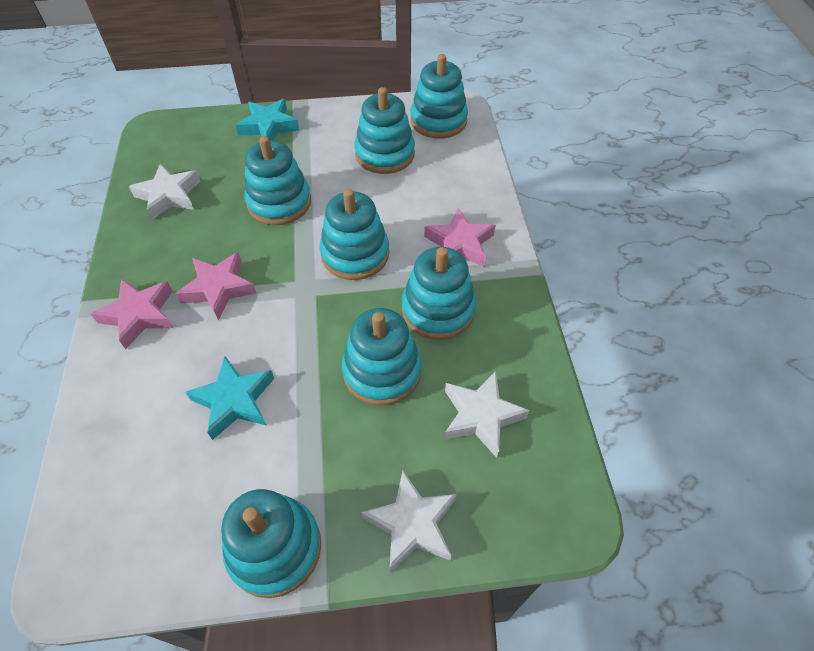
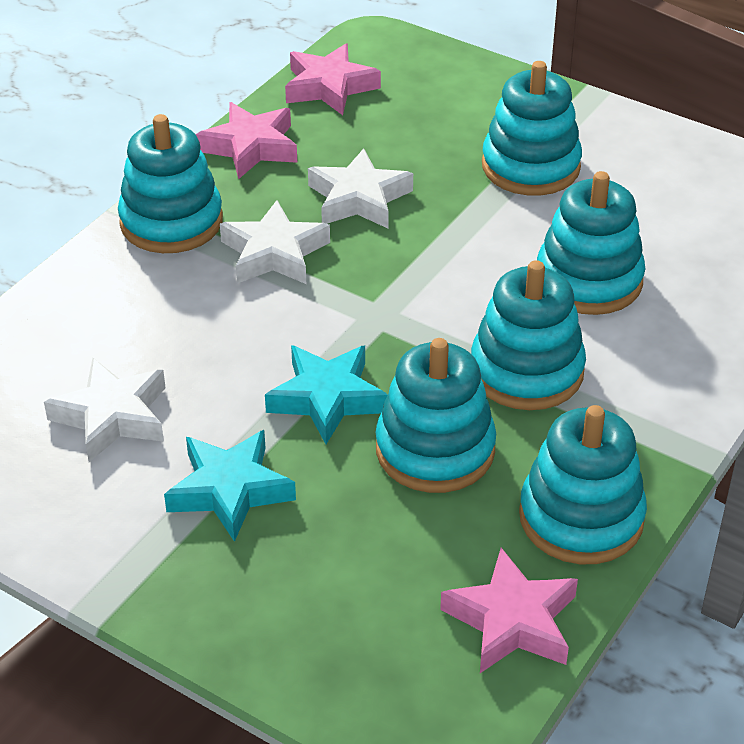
turquoise stacking toy: [221,489,321,598] [244,136,311,225] [320,189,389,280] [342,308,422,405] [354,87,415,174] [402,247,476,340] [410,54,468,139] = 7 -> [118,114,223,253] [376,338,496,493] [471,260,586,410] [482,61,582,196] [519,405,647,564] [537,171,645,315] = 6

